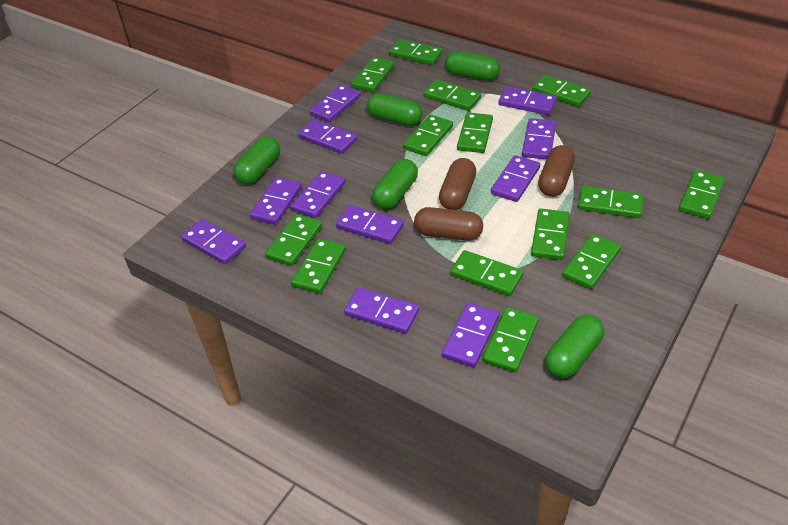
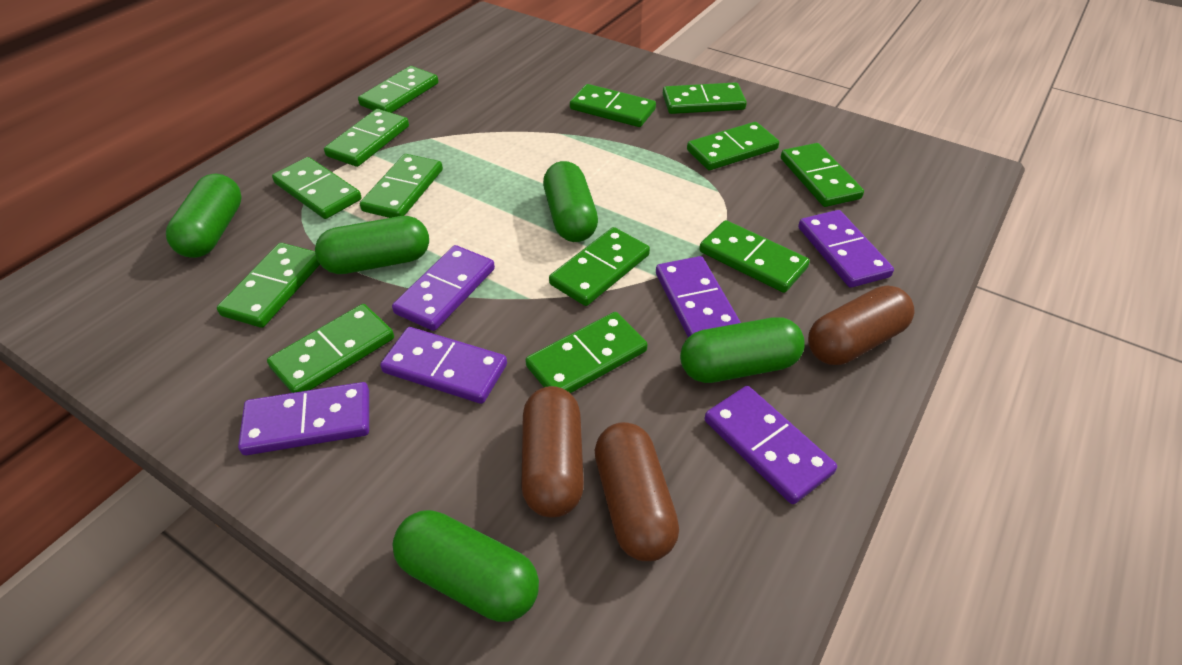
green domino: [265,214,322,266] [291,238,346,294] [351,57,395,93] [389,39,443,65] [403,115,453,156] [424,80,481,111] [450,250,523,296] [457,112,493,153] [483,307,539,373] [531,209,570,260] [532,74,591,107] [562,234,621,289] [578,186,644,218] [679,170,725,219] = 14 -> [217,243,320,328] [267,304,394,393] [272,157,361,219] [324,109,409,167] [358,66,438,113] [360,154,443,218] [525,312,648,393] [549,227,650,306] [570,84,656,127] [663,82,747,114] [687,122,779,170] [699,220,810,293] [781,143,864,207] = 13
purple domino: [181,219,246,264] [250,177,302,225] [291,171,345,218] [298,119,357,154] [309,84,361,122] [336,205,404,244] [344,288,419,334] [442,303,499,367] [491,155,540,202] [498,86,557,115] [522,118,556,159] = 11 -> [238,382,369,455] [380,327,507,404] [392,245,495,331] [656,256,741,337] [705,386,837,504] [798,210,894,288] = 6

